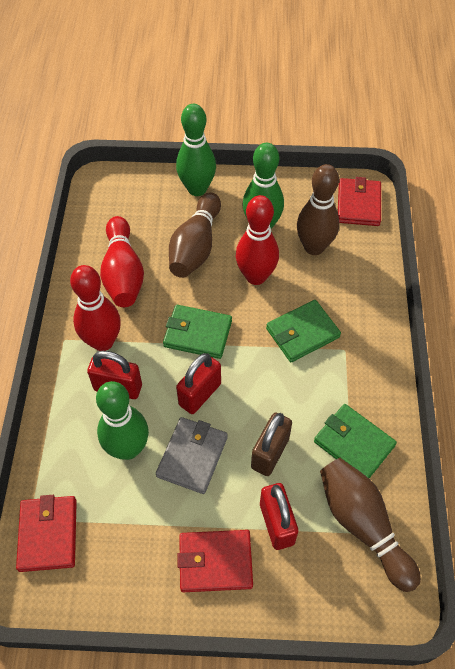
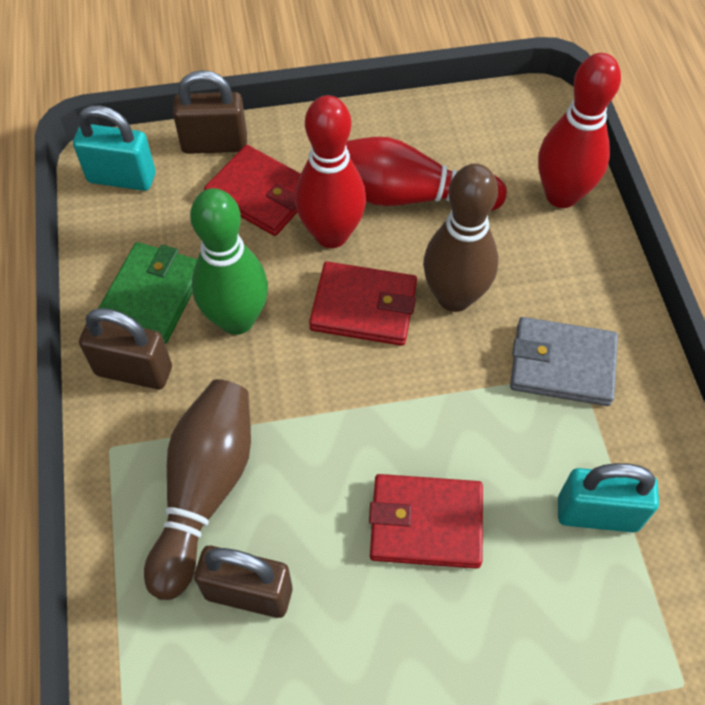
brown bowling pin: [169,193,221,278] [297,164,339,255] [320,458,421,592] = 3 -> [144,379,251,600] [423,164,498,312] = 2
brown padlock: [251,412,292,476] = 1 -> [79,308,172,389] [173,70,247,154] [194,546,292,618] = 3
green bowling pin: [96,381,149,460] [176,104,216,196] [242,143,284,229] = 3 -> [190,188,268,335] = 1
green wallet: [163,305,232,359] [266,300,341,362] [314,404,397,478] = 3 -> [98,242,197,344] = 1
red padlock: [87,351,142,399] [176,353,221,414] [260,483,298,550] = 3 -> none = 0
turquoise padlock: none = 0 -> [73,105,156,191] [558,463,659,533] = 2

